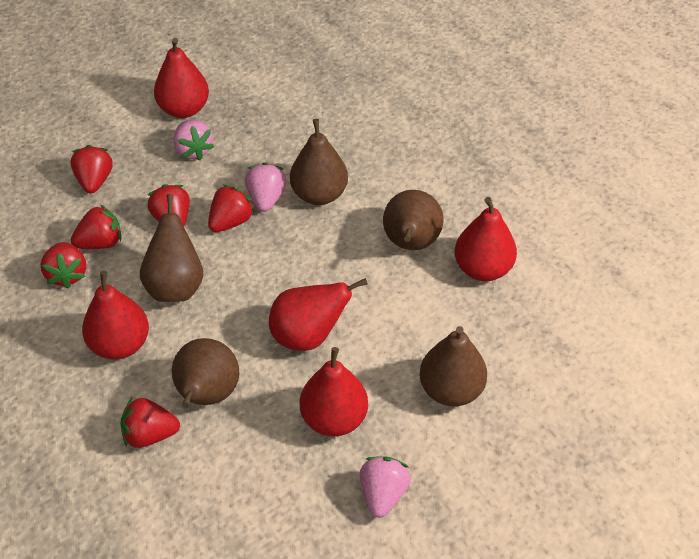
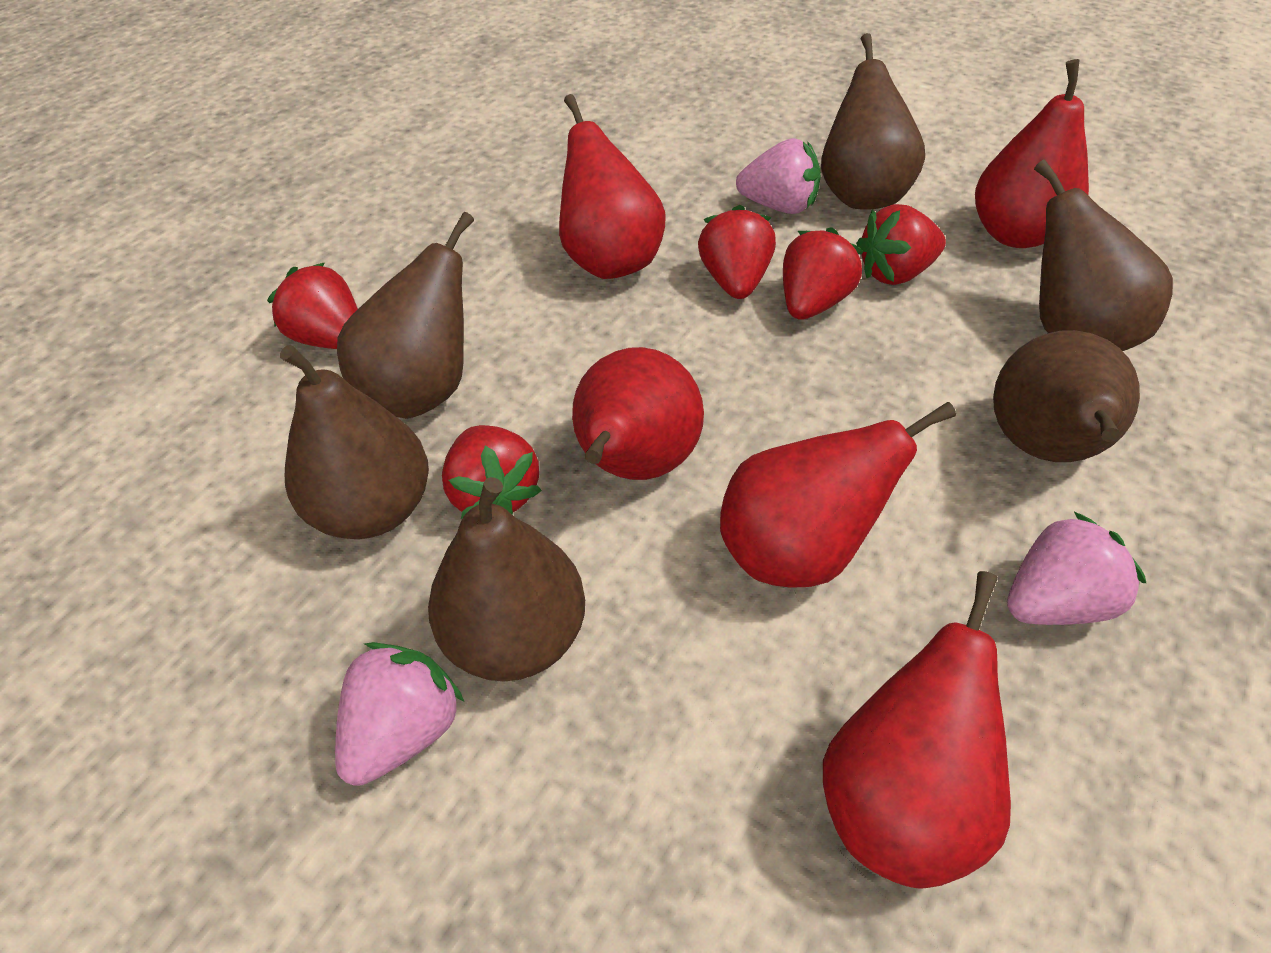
brown pear: [140,194,203,302] [172,338,239,408] [290,119,348,205] [383,190,443,250] [420,326,487,406] = 5 -> [280,345,429,539] [337,212,474,419] [428,477,585,682] [821,33,925,210] [993,330,1140,462] [1034,160,1173,351] = 6
red strawberry: [41,242,86,289] [71,145,113,193] [71,205,121,249] [120,397,180,448] [147,184,190,227] [208,185,255,232] = 6 -> [267,262,358,349] [442,425,542,519] [698,205,776,299] [783,227,864,320] [856,204,946,285] = 5

